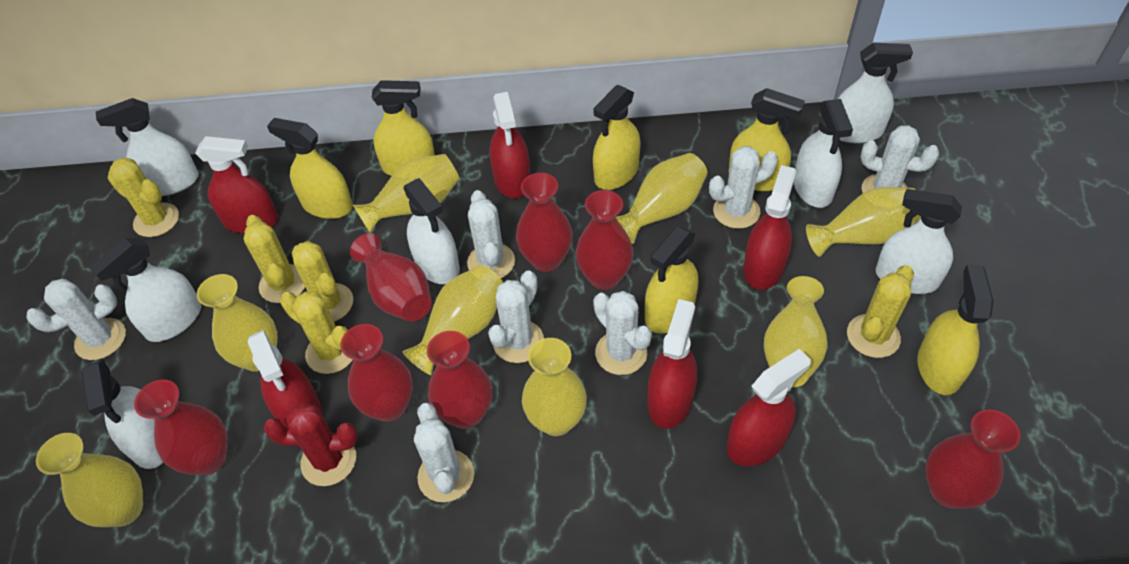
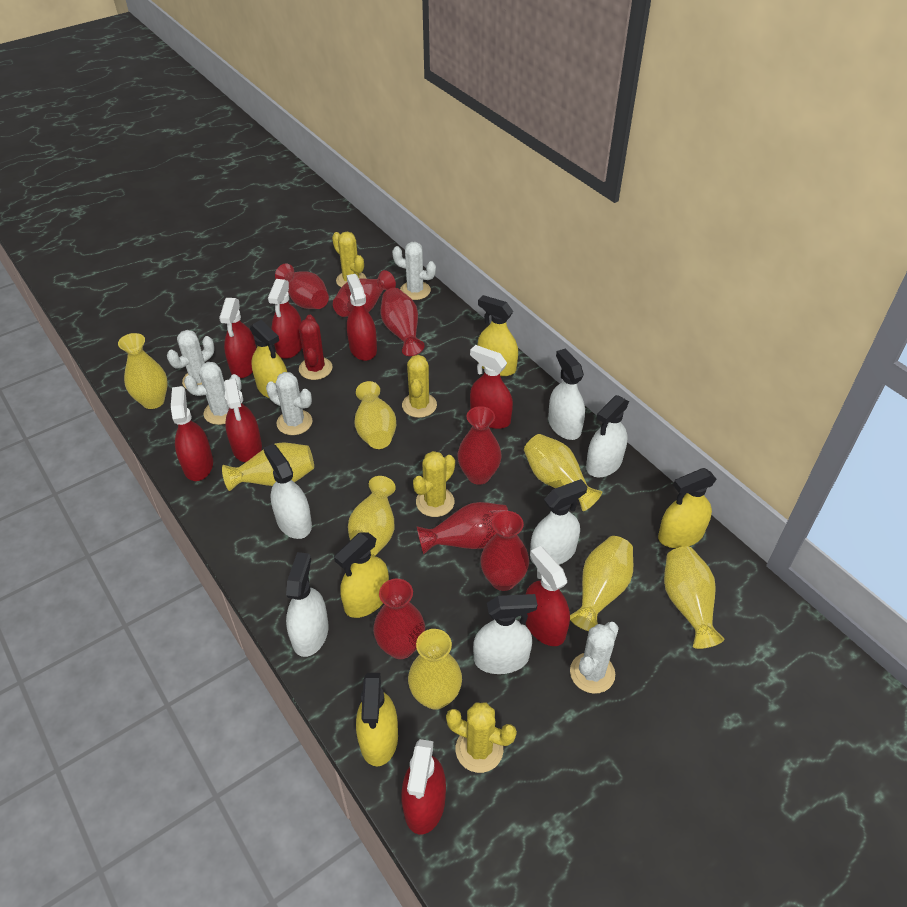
red spray bottle: [195,136,278,234] [248,330,322,428] [490,92,530,198] [648,299,697,429] [727,349,811,466] [743,165,796,290] = 6 -> [171,386,213,481] [219,298,257,378] [224,379,262,462] [268,279,302,359] [347,274,377,361] [401,739,446,834] [470,345,513,429] [526,546,570,646] = 8
white cactus: [26,279,126,360] [414,403,474,502] [467,190,515,278] [488,271,544,363] [593,291,652,375] [709,146,778,229] [860,125,939,193] = 7 -> [167,330,214,389] [184,362,242,425] [266,372,312,435] [392,242,436,300] [570,622,619,694] = 5
white spray bottle: [81,360,163,469] [89,238,201,342] [96,98,199,196] [403,178,460,284] [794,99,853,208] [838,43,913,143] [876,189,962,294] = 7 -> [263,444,312,539] [286,552,328,657] [473,594,538,674] [530,479,587,565] [548,349,585,440] [586,395,629,477] = 6
yellow cactus: [107,158,179,237] [244,215,305,303] [280,291,353,374] [292,241,353,322] [847,265,914,358] = 5 -> [332,231,366,287] [402,355,437,418] [413,451,455,517] [446,702,517,773] = 4
yellow spray bottle: [267,118,353,219] [371,80,435,176] [593,85,641,190] [645,226,698,334] [729,88,805,191] [917,264,994,395] = 6 -> [250,320,287,399] [334,532,389,618] [356,673,398,767] [478,295,518,376] [658,468,717,548] = 5

